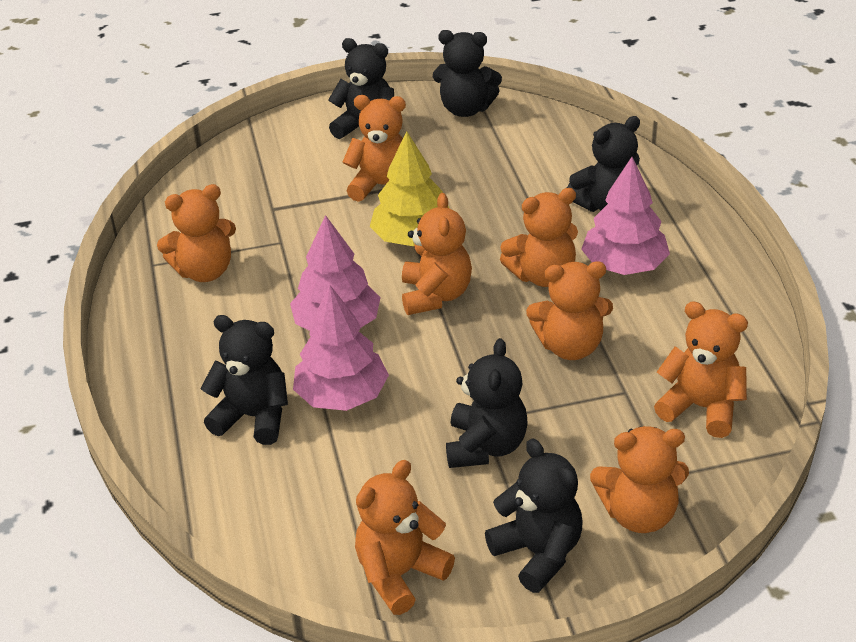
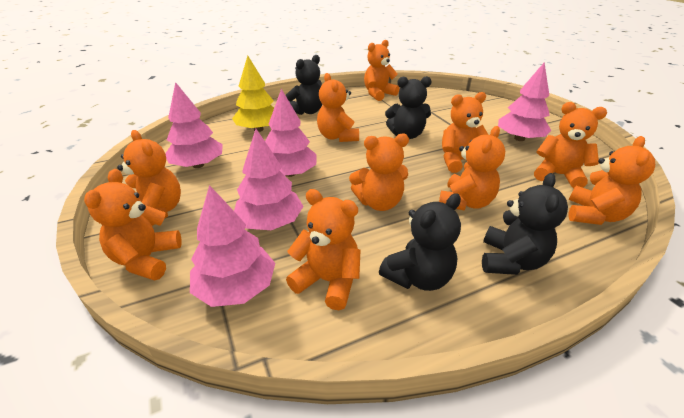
black teddy bear: [200,315,288,445] [328,38,394,139] [433,30,502,117] [446,338,528,468] [485,439,582,593] [567,116,640,212] = 6 -> [286,55,322,115] [379,193,461,291] [385,76,432,139] [482,173,568,275] = 4
orange teddy bear: [157,184,236,282] [343,95,406,202] [355,460,455,615] [402,193,472,315] [500,188,578,287] [526,261,613,360] [590,426,689,533] [654,301,748,438] = 8 -> [84,169,182,280] [117,130,181,226] [286,189,361,310] [317,73,359,142] [349,133,409,211] [364,40,399,101] [439,126,505,211] [442,92,488,173] [534,102,607,188] [569,136,655,225] = 10
pink tree: [290,215,381,331] [293,285,389,411] [581,157,670,275] = 3 -> [165,82,223,168] [190,185,275,307] [234,129,303,230] [265,89,317,177] [498,62,551,141] = 5

